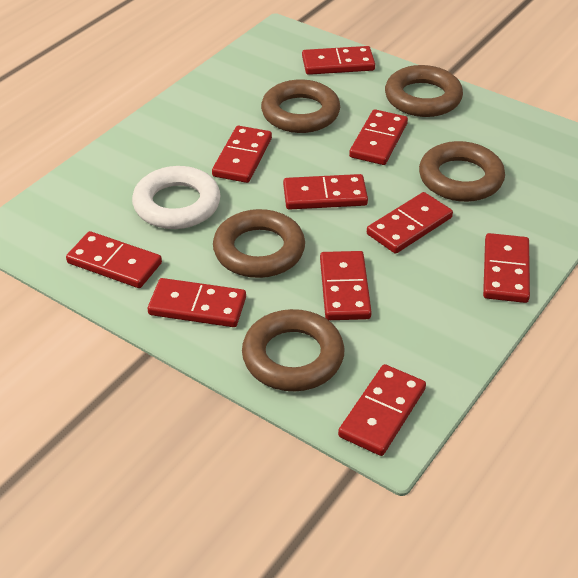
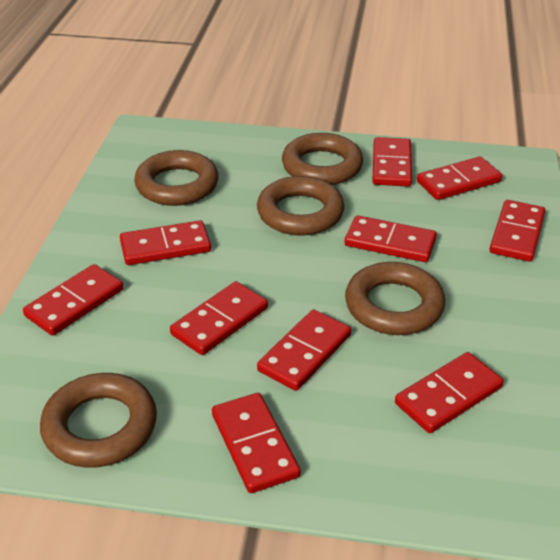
white ring: [132,166,221,229] = 1 -> none = 0

